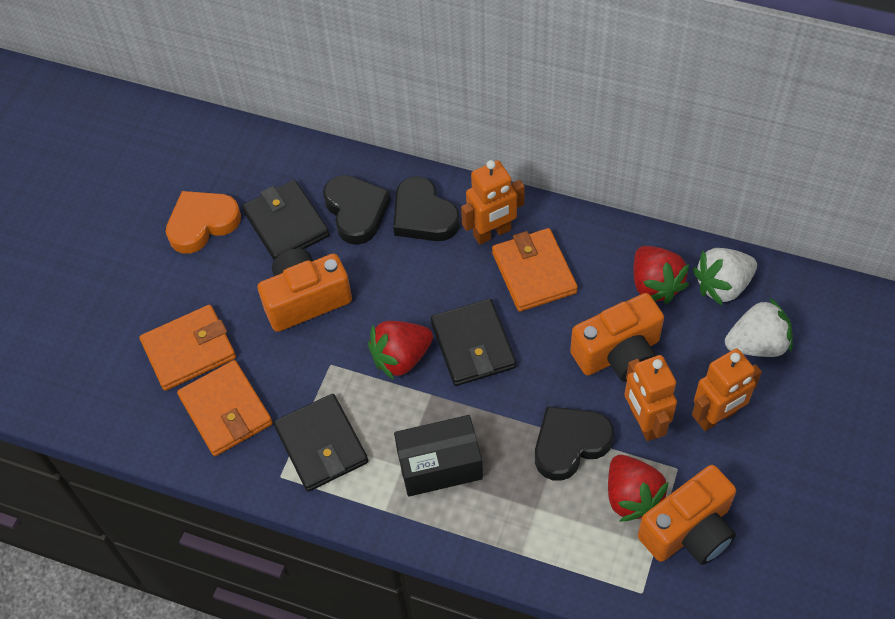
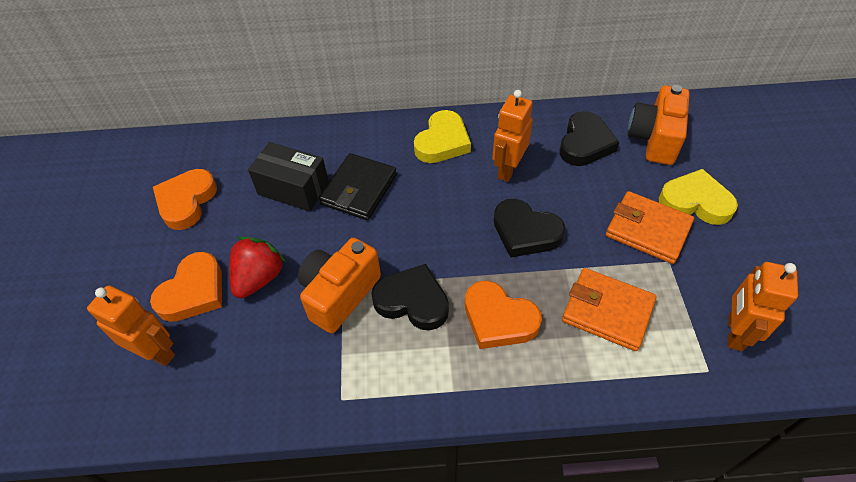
black wallet: [242,180,330,260] [274,394,368,492] [431,299,516,386] = 3 -> [319,153,397,220] = 1
orange camera: [258,248,352,332] [570,293,664,382] [638,465,736,565] = 3 -> [298,238,381,334] [628,85,690,165] = 2
orange heart: [166,191,241,254] = 1 -> [150,252,222,322] [153,169,217,230] [465,281,542,349] = 3
orange wallet: [139,305,236,391] [177,360,273,456] [492,228,578,312] = 3 -> [562,268,657,351] [606,191,694,264] = 2
red strawberry: [368,321,433,380] [608,455,669,521] [633,246,689,304] = 3 -> [229,237,286,298] = 1
white strawberry: [693,248,757,306] [725,297,793,357] = 2 -> none = 0
yellow heart: none = 0 -> [414,110,471,163] [659,169,738,225] = 2

